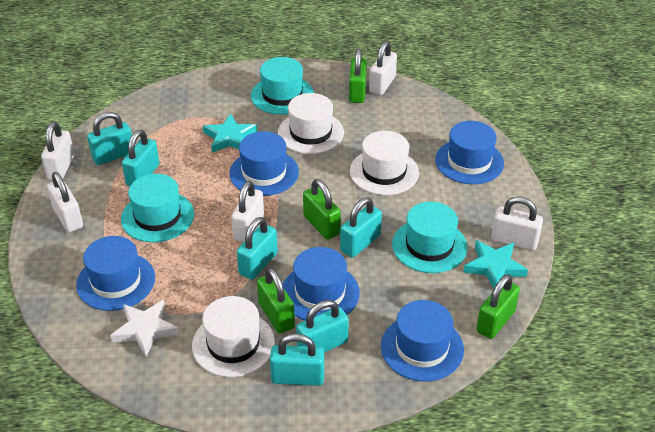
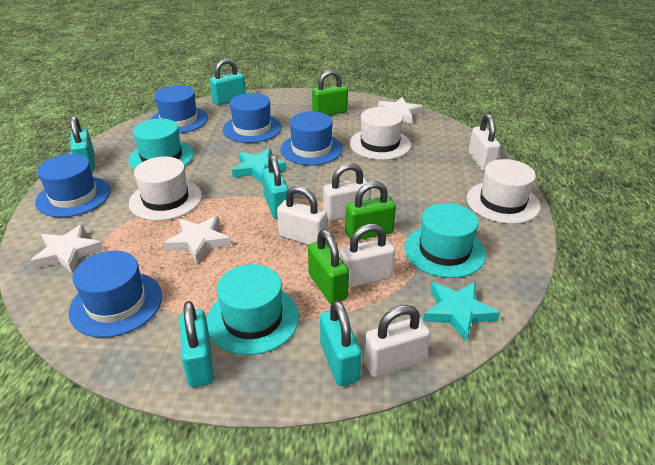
green padlock: [257,268,295,334] [303,179,341,240] [349,49,367,103] [476,274,520,339] = 4 -> [308,230,349,304] [312,70,348,115] [345,181,396,240] = 3
turquoise padlock: [87,112,132,165] [122,130,159,186] [237,217,278,280] [270,333,324,386] [296,300,349,352] [340,197,382,258] = 6 -> [70,116,95,172] [180,301,214,387] [209,59,246,105] [262,155,289,219] [320,300,362,386] = 5
white star: [110,300,179,357] = 1 -> [30,224,104,273] [164,216,231,263] [378,97,424,124] = 3

